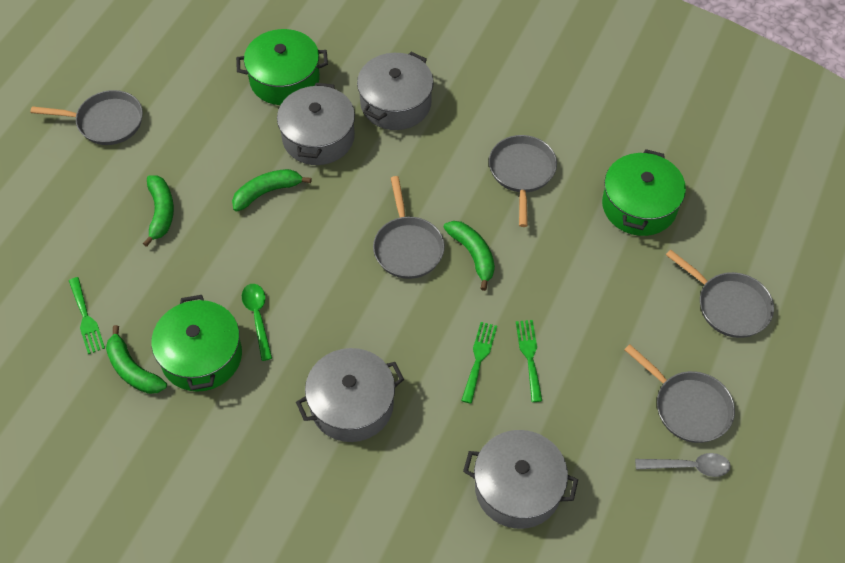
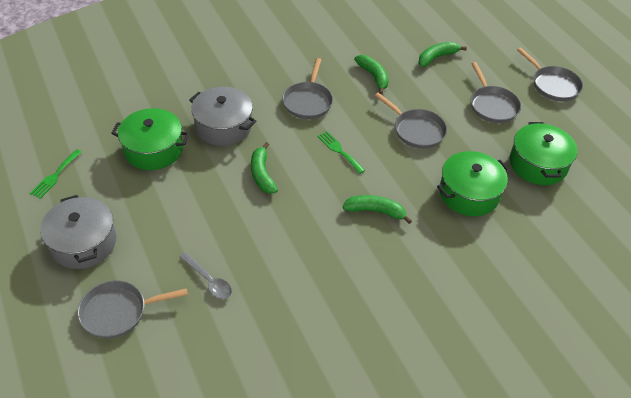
green fork: [69,277,105,354] [461,322,497,404] [516,320,542,402] = 3 -> [30,149,82,199] [317,131,365,174] = 2
green spoon: [242,284,272,361] = 1 -> none = 0
grey pot: [277,83,355,165] [296,348,404,442] [357,52,434,130] [463,430,578,529] = 4 -> [40,195,116,269] [189,86,256,146] = 2

